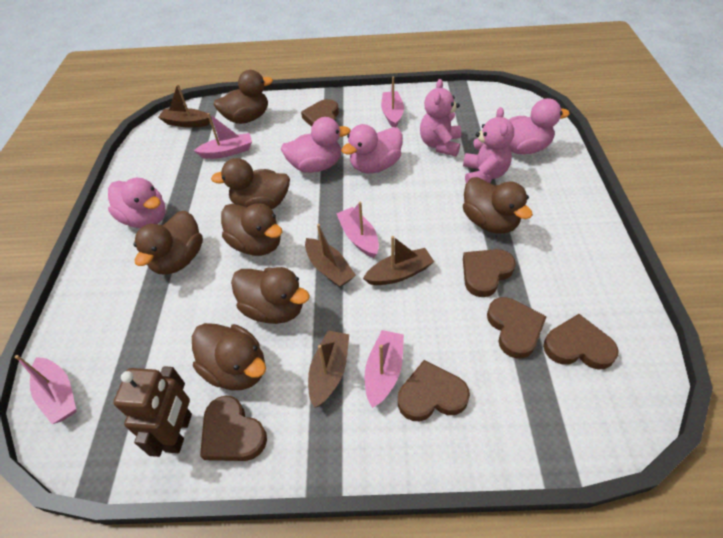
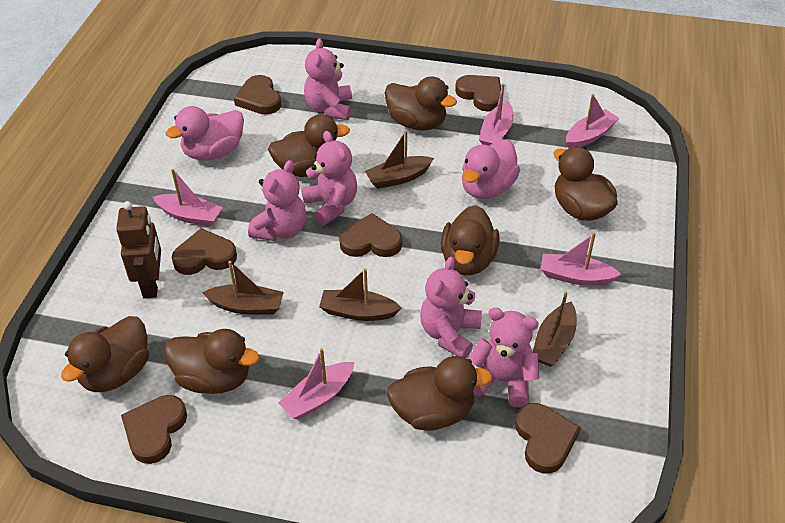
pink duck: [108,178,166,228] [281,117,351,173] [341,124,403,173] [509,98,570,154] = 4 -> [166,106,244,160] [462,140,520,199] = 2
pink teddy bear: [420,79,461,156] [463,107,514,184] = 2 -> [248,160,307,241] [301,131,357,225] [304,38,352,120] [420,257,482,358] [468,307,539,407] = 5

